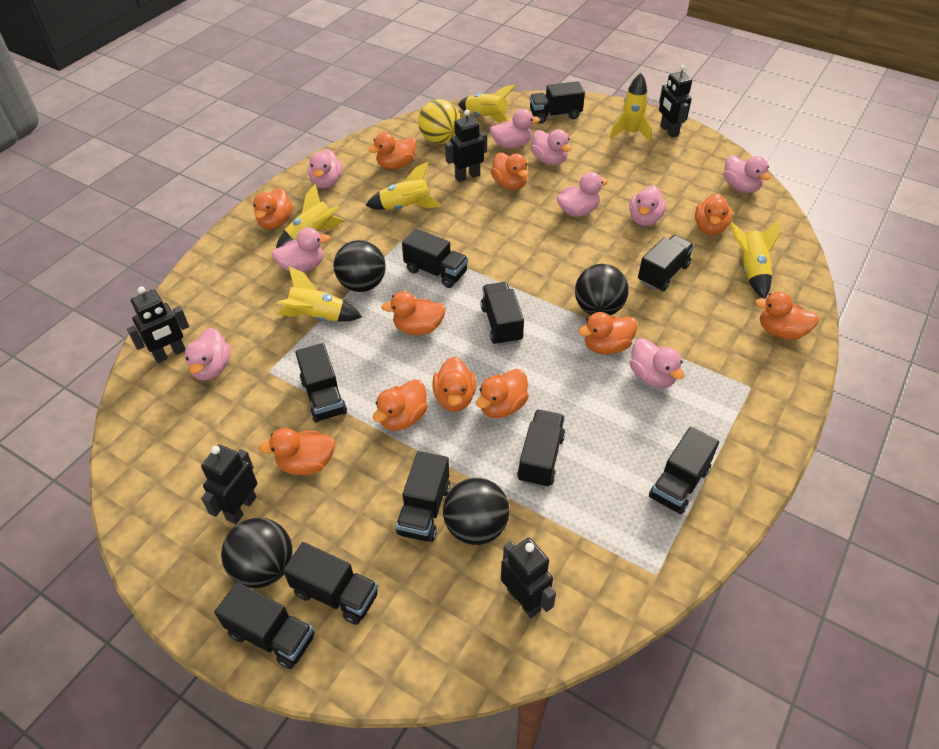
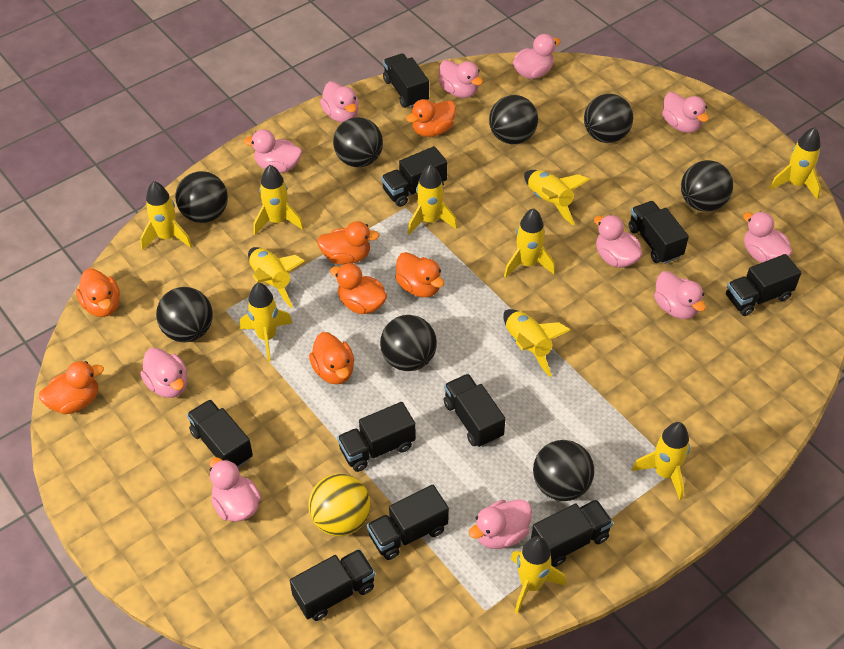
black ball: [221,518,293,588] [334,240,386,292] [443,478,509,545] [575,264,629,316] = 4 -> [156,287,213,342] [175,171,228,223] [333,117,383,167] [380,315,437,371] [489,95,538,144] [533,440,594,501] [584,94,633,143] [681,160,733,212] = 8
black robot: [127,287,189,363] [201,445,257,524] [445,110,487,182] [501,538,556,618] [659,65,692,138] = 5 -> none = 0
orange duck: [253,187,293,229] [259,428,335,475] [368,132,417,169] [373,379,428,431] [381,291,446,335] [432,356,476,412] [476,369,529,418] [491,152,528,190] [578,312,638,354] [695,193,733,235] [755,292,820,340] = 11 -> [39,361,104,414] [76,268,120,317] [309,332,354,385] [317,221,380,265] [330,263,387,314] [395,252,444,297] [406,99,456,137] = 7
pink duck: [185,328,231,381] [272,227,330,272] [308,149,343,189] [490,109,540,149] [531,129,571,165] [557,172,608,217] [629,185,666,226] [630,338,684,388] [724,155,771,193] = 9 -> [140,348,188,398] [209,457,261,522] [244,129,302,173] [320,81,359,123] [439,60,483,98] [469,500,532,549] [513,34,561,79] [594,215,642,268] [654,271,706,319] [662,92,709,133] [743,212,792,263] = 11
yellow rocket: [276,184,344,248] [277,266,362,322] [365,162,442,210] [458,85,516,123] [610,73,652,142] [730,220,780,299] = 6 -> [140,181,192,250] [239,283,293,362] [248,247,305,308] [254,165,304,235] [408,164,457,235] [503,309,570,377] [504,208,555,278] [511,536,566,614] [524,170,590,225] [632,422,690,500] [769,127,821,200] = 11

